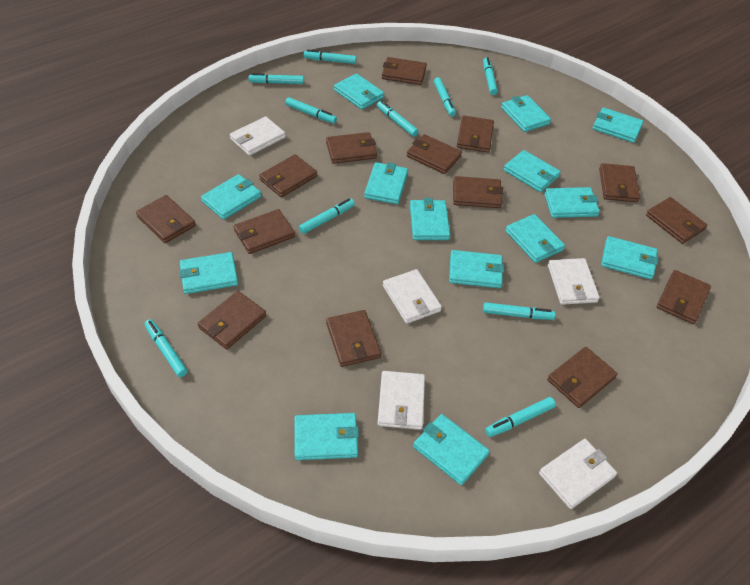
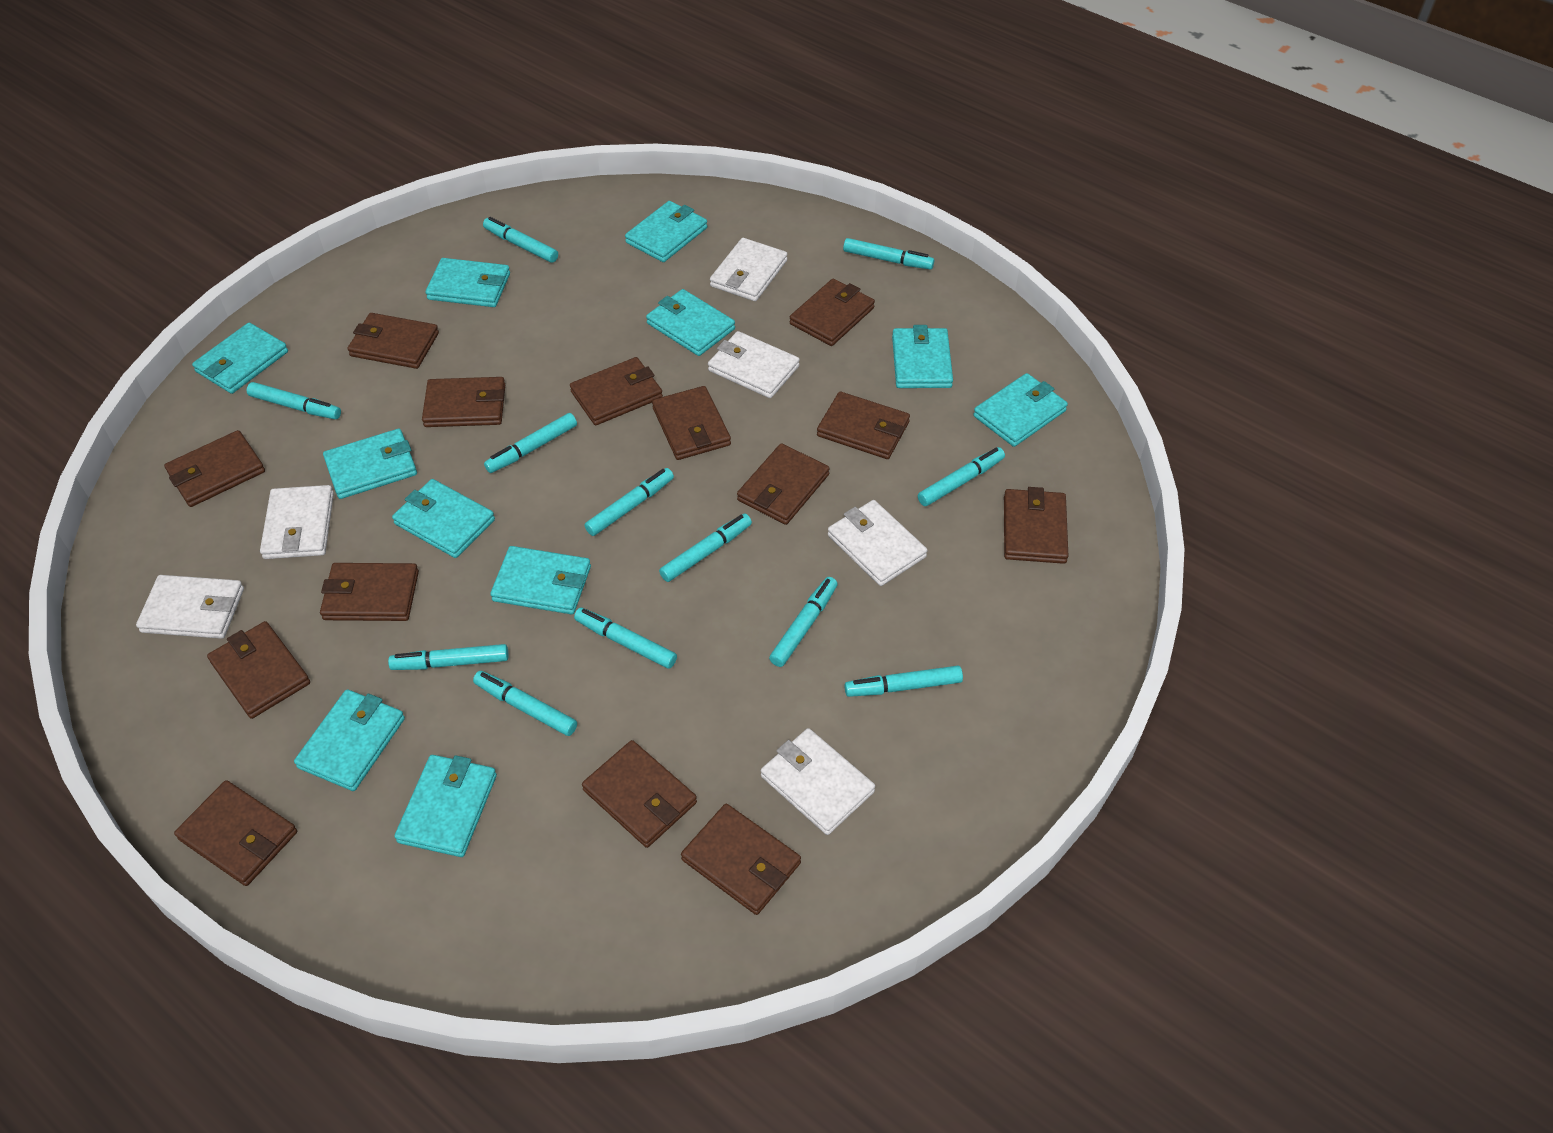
turquoise marker: [145,319,188,377] [249,73,304,84] [285,97,337,124] [299,199,355,234] [303,50,357,64] [377,101,419,137] [434,77,456,117] [483,57,498,95] [483,302,555,320] [485,397,556,437] = 10 -> [247,382,341,419] [388,644,509,670] [473,671,577,736] [483,217,558,263] [484,413,577,473] [574,608,677,669] [584,468,674,536] [659,514,752,582] [769,577,837,667] [843,238,934,269] [844,666,963,697] [918,447,1005,506] = 12
turquoise wallet: [179,252,238,294] [201,174,261,220] [295,413,359,460] [334,73,384,110] [364,162,408,204] [410,198,450,240] [413,414,490,485] [449,250,504,288] [501,95,551,132] [503,150,561,192] [505,214,565,263] [544,187,600,218] [593,107,644,143] [601,236,658,280] = 14 -> [192,322,288,394] [294,689,405,791] [323,429,417,499] [392,479,495,558] [394,755,497,857] [426,258,510,307] [490,546,591,614] [625,201,707,262] [646,289,735,356] [892,325,953,388] [973,373,1068,447] = 11
white wallet: [230,116,286,156] [377,371,425,430] [383,269,442,324] [539,439,617,509] [548,258,600,305] = 5 -> [136,575,244,639] [260,485,334,559] [708,331,800,398] [710,238,787,301] [761,728,875,835] [828,500,927,586] = 6

